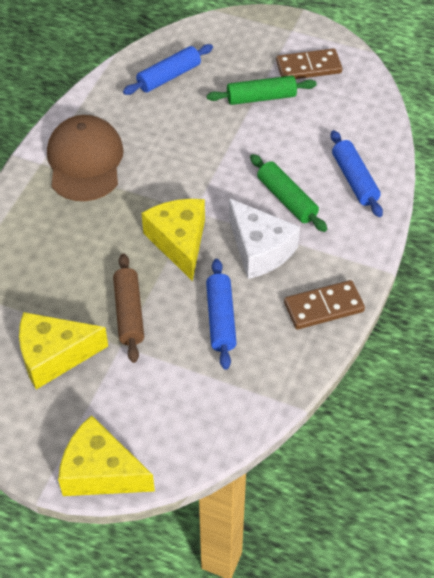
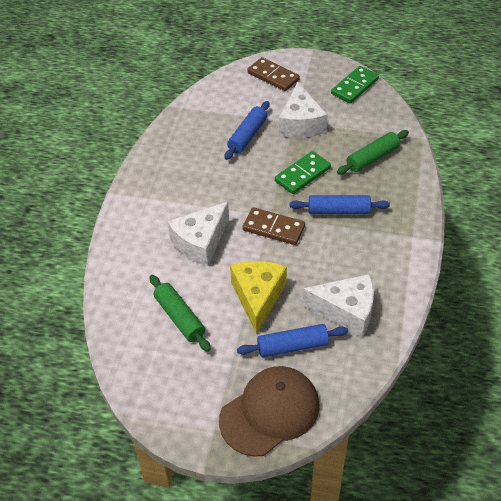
brown rolling pin: [113,253,144,363] = 1 -> none = 0
green domino: none = 0 -> [275,151,331,194] [331,66,379,103] = 2
white cheese: [229,198,300,279] = 1 -> [167,202,229,266] [279,82,328,138] [302,274,374,337] = 3
yellow cheese: [19,312,108,389] [58,415,155,496] [142,199,205,281] = 3 -> [230,261,287,334] = 1

